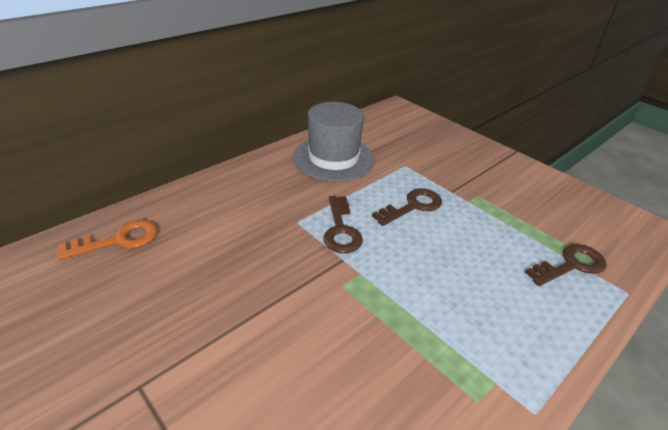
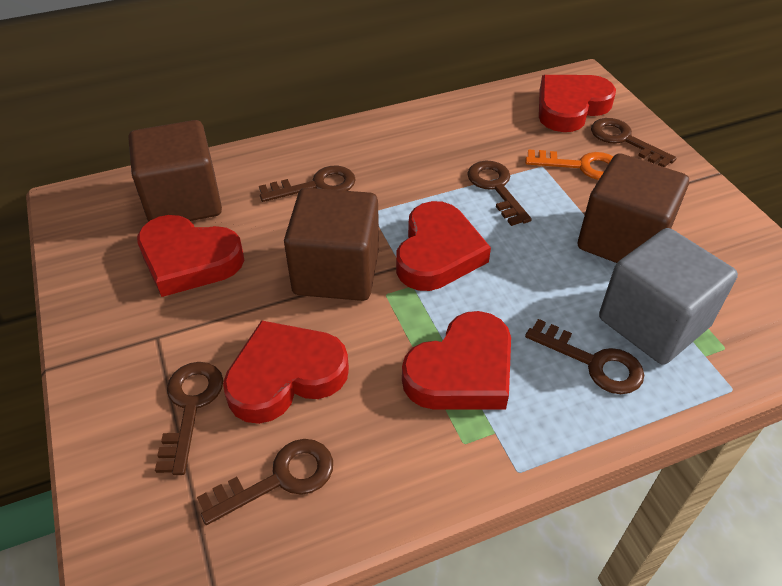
brown cube: none = 0 -> [128,120,222,222] [284,188,379,301] [578,153,689,263] = 3
brown key: [323,196,363,253] [372,188,442,226] [525,244,606,286] = 3 -> [155,362,223,475] [197,439,333,525] [259,166,356,202] [467,161,532,226] [525,319,644,394] [591,118,677,167] = 6
grey cube: none = 0 -> [599,228,738,365] = 1
grey hat: [293,102,375,182] = 1 -> none = 0
red heart: none = 0 -> [137,215,244,297] [223,320,349,424] [396,201,491,291] [402,311,511,410] [539,75,616,132] = 5

